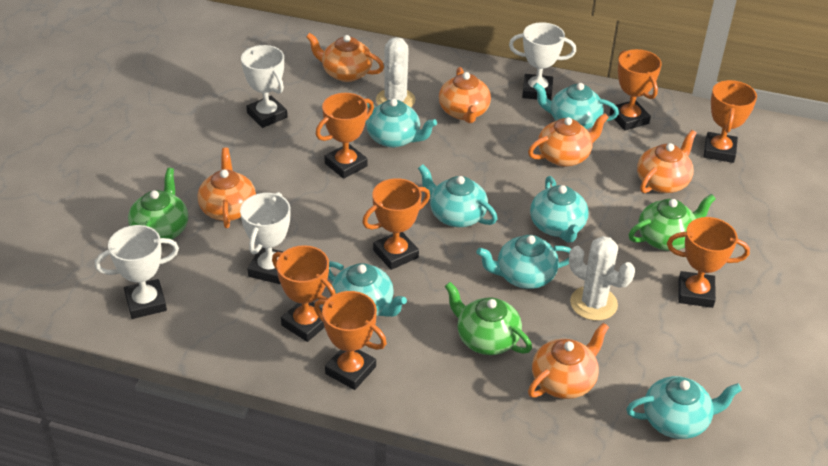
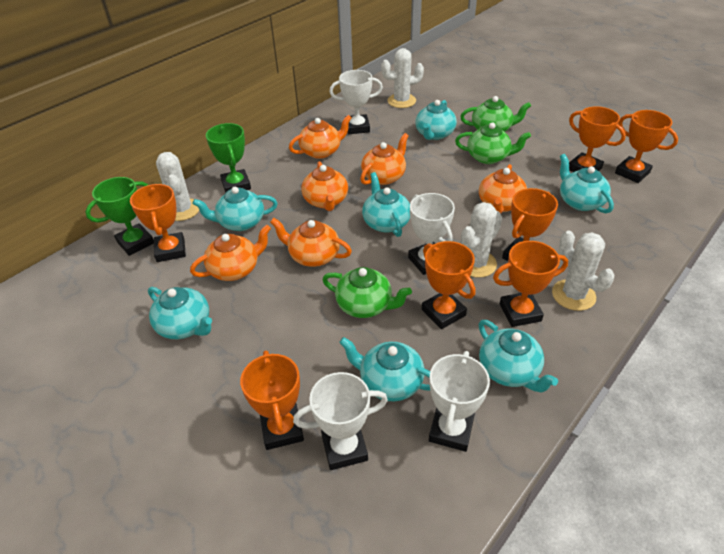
green trophy: none = 0 -> [85,177,154,256] [206,123,251,193] = 2
white cactus: [376,37,415,107] [569,236,635,321] = 2 -> [156,152,199,221] [381,48,424,108] [461,202,502,278] [552,231,614,311] = 4

